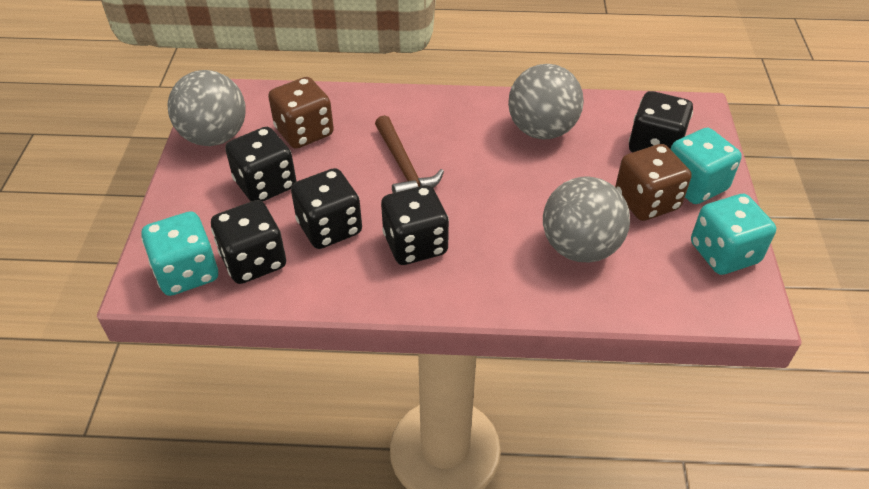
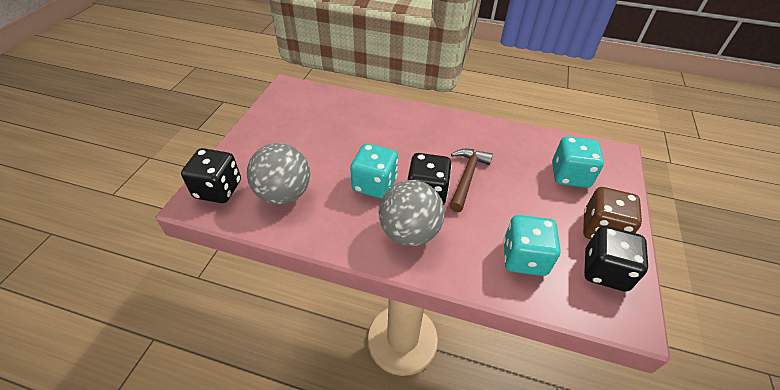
black dice: [211,200,286,284] [225,127,296,202] [291,168,362,249] [381,185,449,265] [629,91,693,153] = 5 -> [181,148,241,203] [408,153,452,205] [584,226,648,292] = 3
brown dice: [268,77,334,149] [615,144,691,221] = 2 -> [583,187,642,239] = 1
grey ball: [168,70,246,146] [508,64,584,139] [543,177,630,262] = 3 -> [247,143,310,204] [379,180,445,246] = 2

